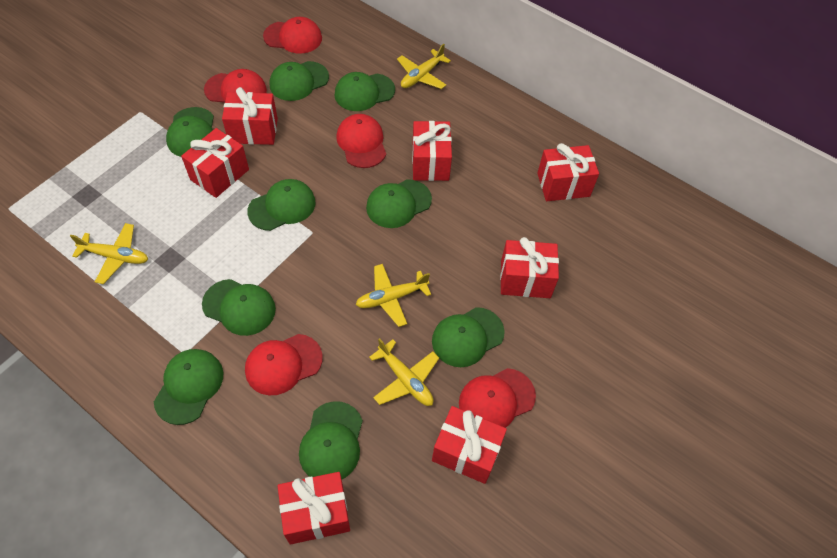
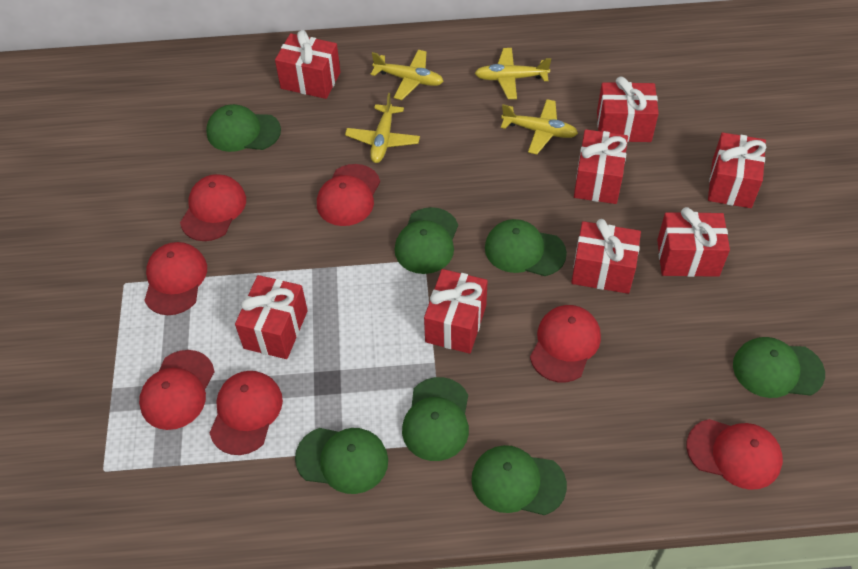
green cap: [154,349,223,425] [166,107,214,157] [202,279,276,336] [247,179,316,231] [269,61,329,101] [299,401,363,479] [334,72,395,111] [366,179,432,228] [432,307,505,367] = 9 -> [206,104,281,152] [295,428,388,494] [395,207,458,274] [402,377,469,461] [471,445,567,515] [485,219,567,276] [733,337,825,398] = 7
red cap: [204,69,267,103] [245,334,323,395] [263,17,322,54] [336,114,386,168] [459,368,536,428] = 5 -> [139,350,215,430] [144,242,207,315] [180,174,246,241] [210,371,283,455] [317,164,380,226] [530,305,601,382] [686,419,783,490] = 7
red gift: [181,128,249,198] [222,87,278,145] [278,472,350,545] [412,121,452,181] [432,406,507,484] [500,237,559,298] [537,143,599,201] = 7 -> [235,275,308,359] [275,30,340,99] [424,269,488,354] [571,219,641,294] [574,129,628,204] [597,77,659,142] [657,207,730,277] [708,132,766,208] = 8

